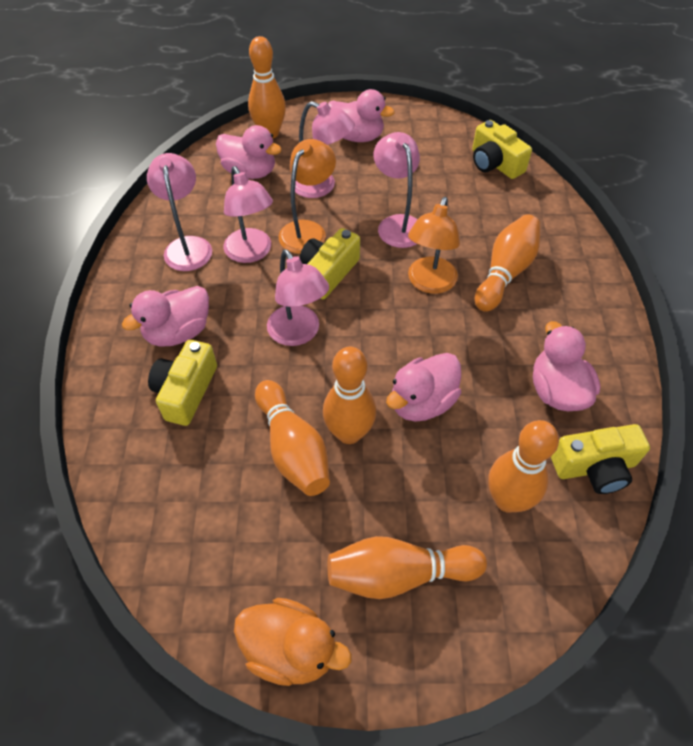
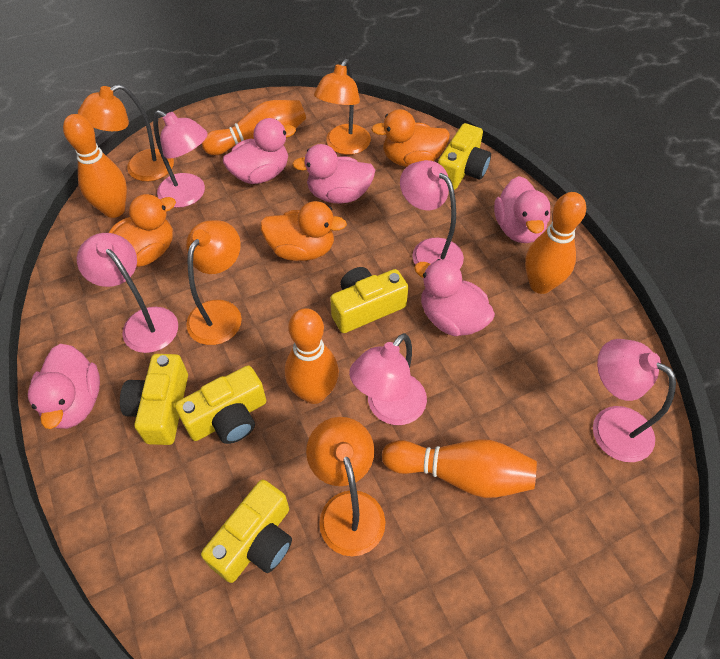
orange bowling pin: [248,36,286,138] [255,380,330,496] [323,347,376,444] [328,536,487,599] [475,214,540,312] [488,420,559,513] = 6 -> [63,114,127,218] [202,100,306,155] [285,308,339,404] [382,439,537,498] [525,192,586,294] = 5
orange duck: [234,598,352,686] = 1 -> [109,194,176,267] [260,201,347,261] [371,109,450,167] = 3
orange lamp: [278,139,336,254] [408,197,460,294] = 2 -> [78,84,174,181] [186,220,242,345] [306,417,385,556] [314,59,371,155] = 4
yellow camera: [148,340,217,426] [300,228,360,299] [472,120,532,179] [551,424,650,494] = 4 -> [120,354,188,445] [175,365,266,444] [201,480,292,583] [330,267,408,333] [438,123,491,190] = 5

